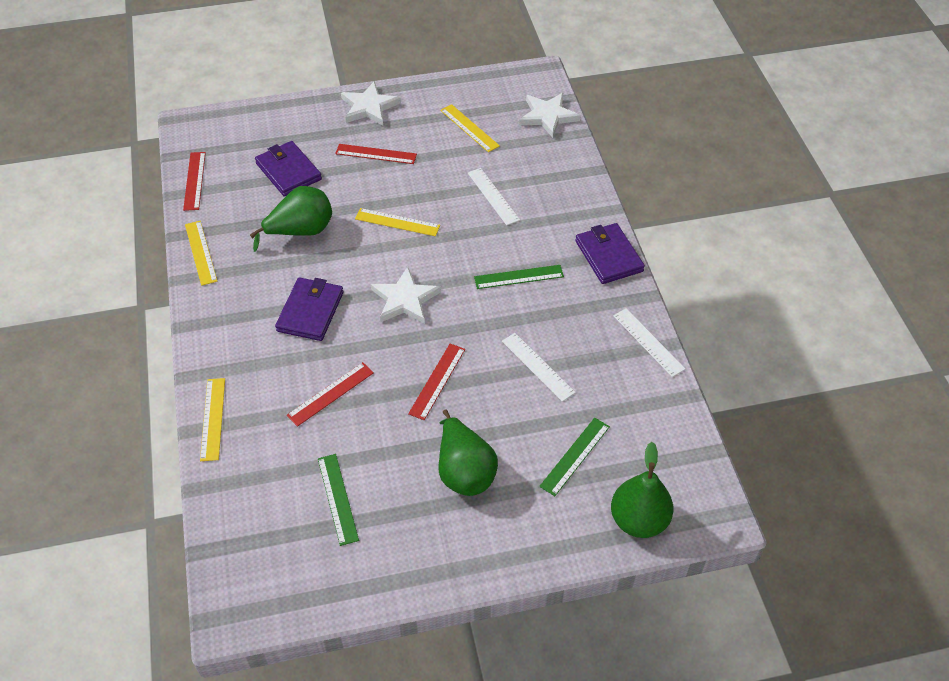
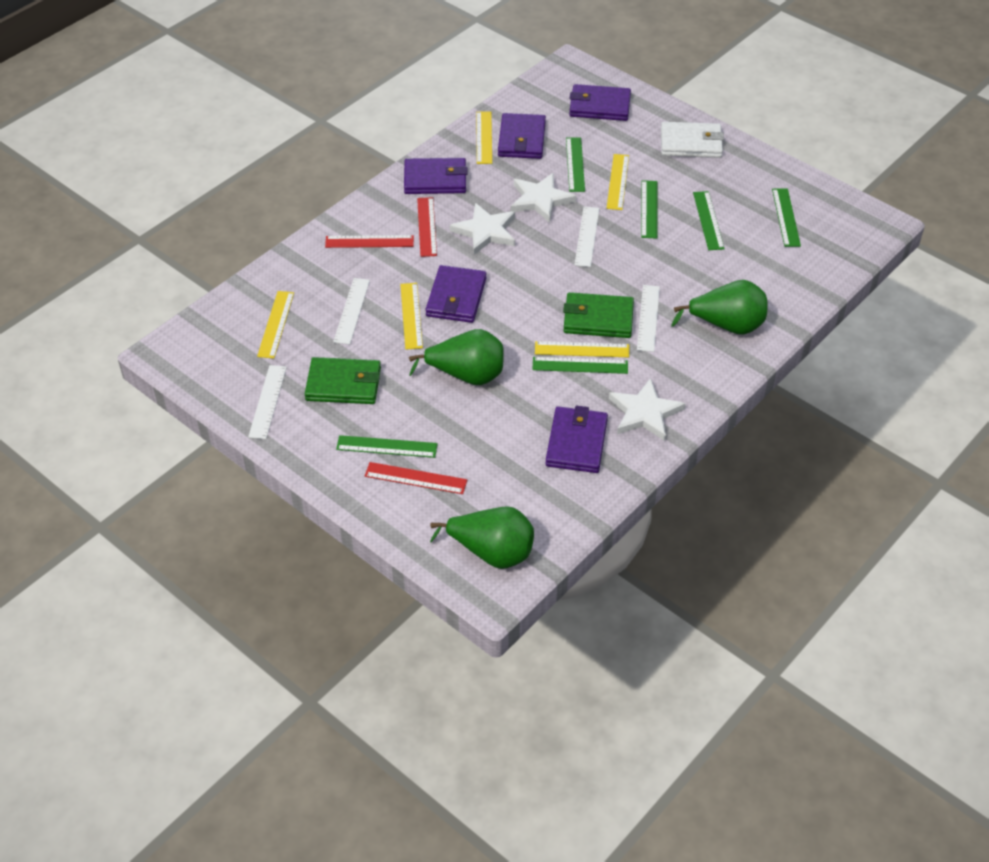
green ruler: [318,454,359,546] [474,265,564,289] [539,418,610,496] = 3 -> [336,435,438,458] [532,357,628,374] [566,137,585,192] [641,180,658,239] [693,191,725,250] [772,188,801,247] = 6
green wallet: none = 0 -> [305,357,381,404] [563,292,634,338] = 2
purple wallet: [255,141,322,197] [275,277,344,341] [575,223,645,284] = 3 -> [404,158,468,194] [425,265,486,323] [498,113,546,159] [545,406,608,473] [569,84,631,121] = 5
red ruler: [183,152,206,211] [287,362,374,427] [335,144,417,164] [408,344,465,420] = 4 -> [325,235,414,248] [365,462,467,494] [417,197,437,257] = 3
white ruler: [468,168,520,226] [502,333,576,402] [613,308,685,377] = 3 -> [248,365,287,439] [333,278,370,345] [574,207,599,267] [637,285,660,352] = 4
white wallet: none = 0 -> [661,122,724,158] = 1
yellow ruler: [185,221,217,286] [200,378,225,461] [355,208,440,236] [440,104,500,152] = 4 -> [257,291,294,359] [400,283,423,349] [476,112,492,164] [535,341,629,357] [607,154,629,210] = 5

